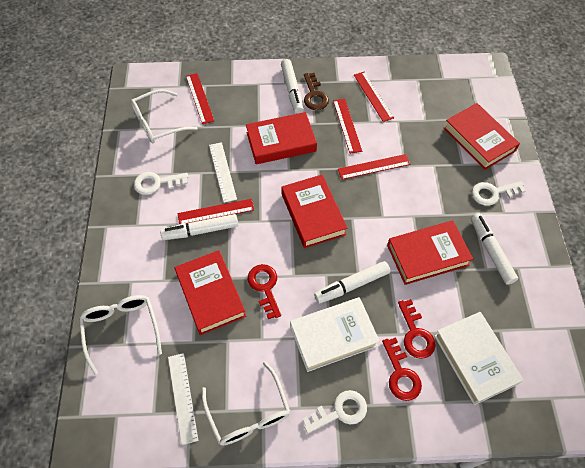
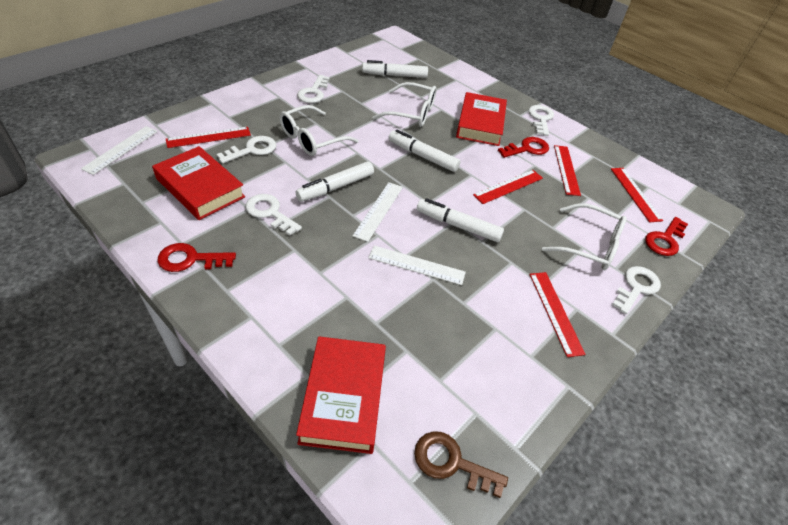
red book: [174,250,246,335] [246,112,317,164] [281,174,347,248] [387,221,473,285] [444,103,520,170] = 5 -> [152,146,245,220] [296,336,386,454] [456,92,507,146] = 3
white book: [290,297,380,372] [434,312,524,405] = 2 -> none = 0
white key: [134,172,188,195] [303,390,367,433] [472,181,526,206] = 3 -> [217,136,276,164] [245,194,302,236] [297,75,330,103] [529,105,554,136] [612,266,661,314] = 5
white ruler: [168,353,198,445] [209,142,237,203] = 2 -> [81,126,158,175] [353,182,403,242] [368,246,466,285] = 3

